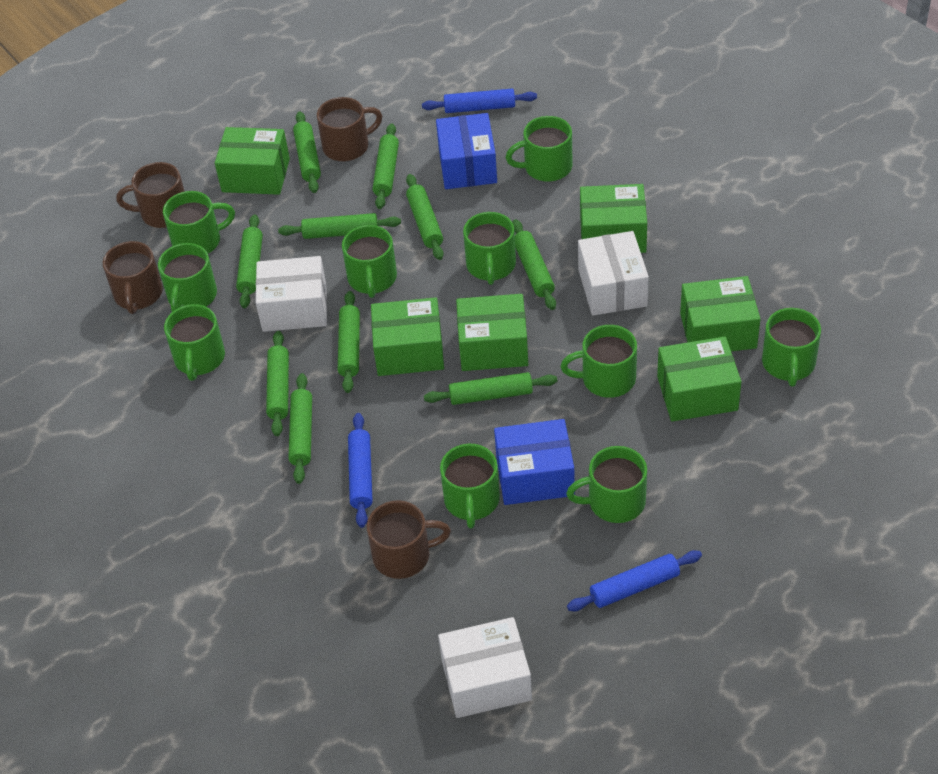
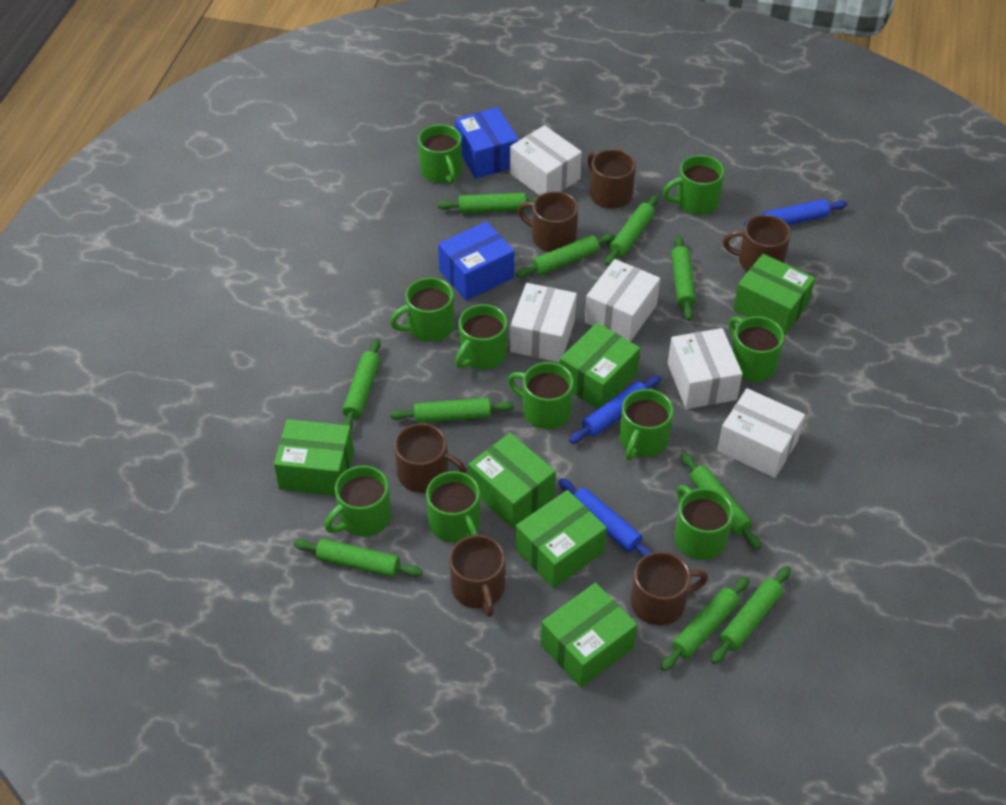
brown mug: [103,241,163,314] [116,162,185,228] [317,97,382,161] [367,500,451,579] = 4 -> [394,423,466,493] [449,535,505,617] [518,191,578,252] [587,149,636,209] [631,551,708,626] [723,215,791,272] = 6
white box: [256,256,327,332] [438,617,532,718] [578,231,649,316] = 3 -> [510,125,582,196] [510,283,577,362] [585,259,660,342] [668,328,743,409] [717,388,805,478] = 5

